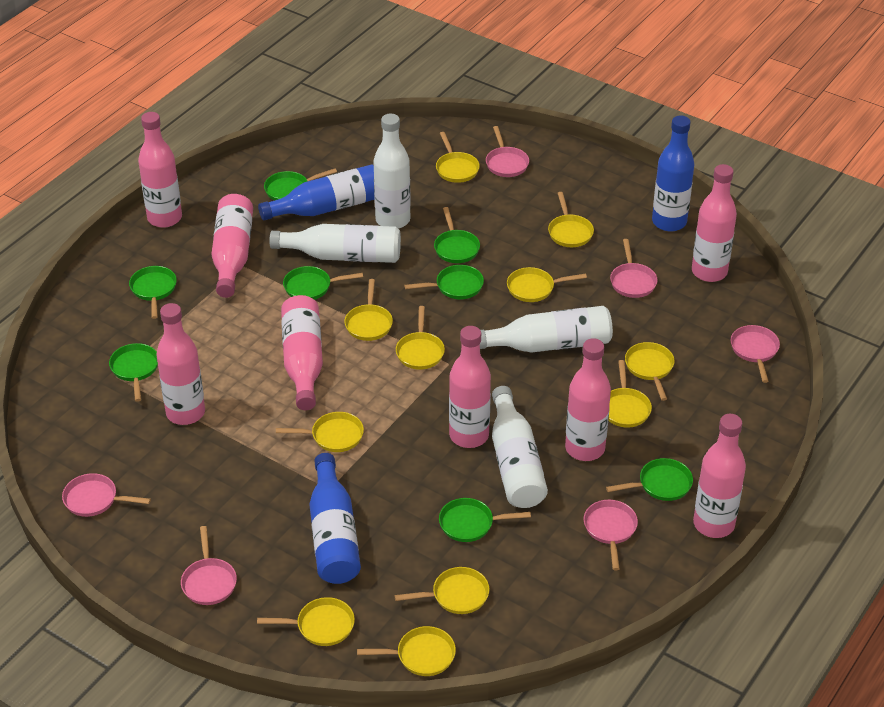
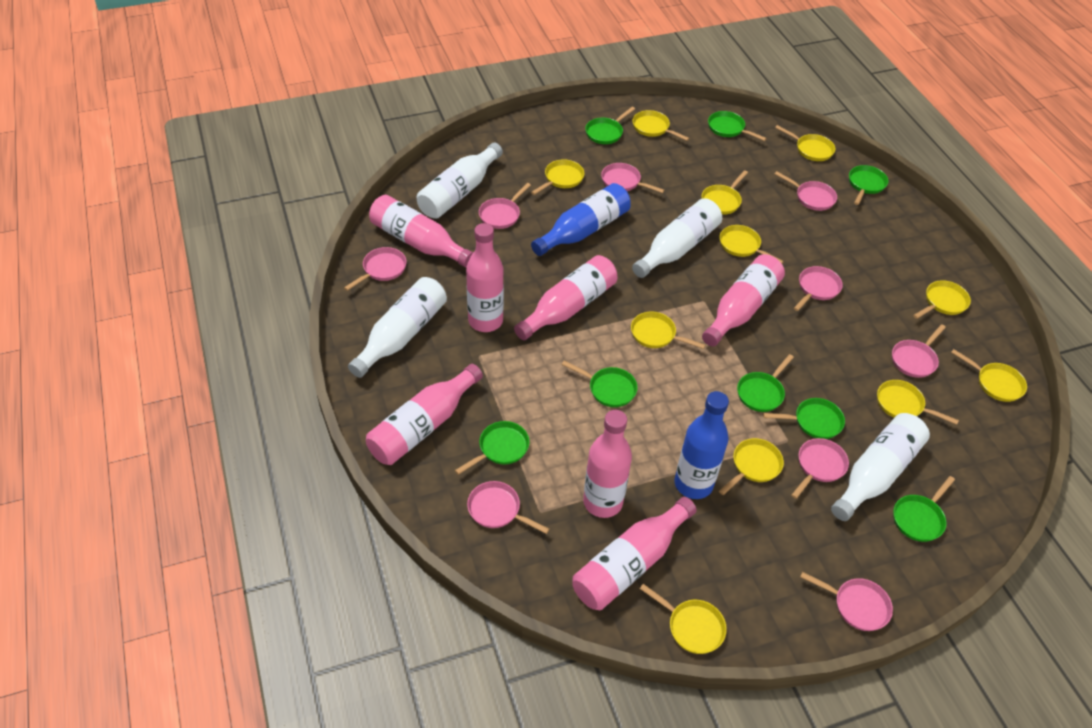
blue bottle: [258,164,374,221] [309,453,361,584] [652,116,695,232] = 3 -> [531,183,631,256] [675,391,729,499] = 2
pink bottle: [138,112,182,228] [156,303,205,425] [211,194,253,298] [281,295,323,410] [449,326,491,448] [565,338,611,461] [692,164,737,282] [693,414,746,538] = 8 -> [366,364,483,465] [369,195,473,267] [466,223,504,332] [514,255,618,340] [572,497,697,610] [583,410,632,518] [702,254,785,346] = 7
pink pan: [62,473,151,517] [181,526,237,605] [486,126,529,177] [584,500,638,570] [610,239,658,298] [731,325,780,383] = 6 -> [344,247,406,291] [467,481,549,534] [479,183,531,229] [601,163,665,193] [775,171,837,211] [791,438,849,499] [794,266,843,311] [800,572,893,631] [892,324,946,378] = 9

